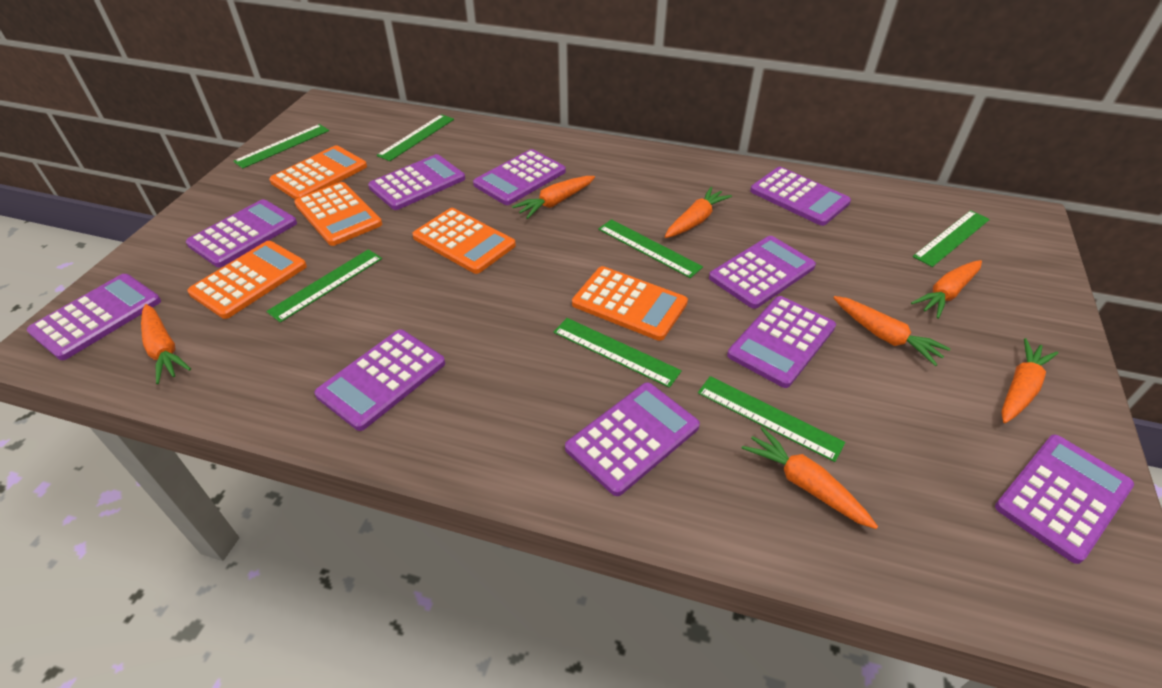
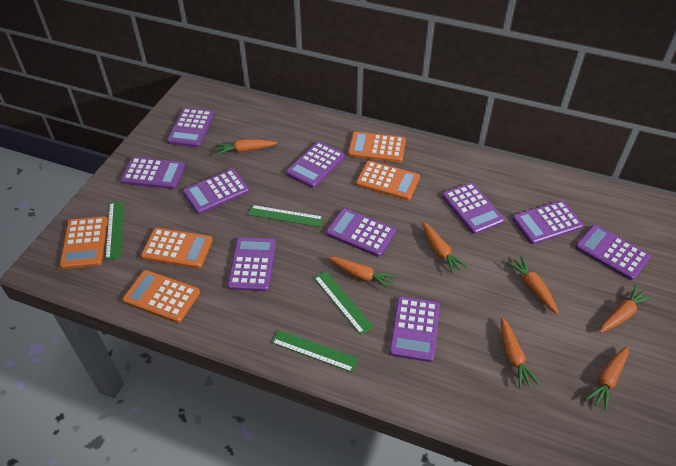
green ruler: [233,124,329,169] [266,249,382,323] [377,114,454,161] [554,318,682,388] [598,219,703,278] [698,376,845,462] [913,210,990,267] = 7 -> [105,201,124,260] [248,205,324,227] [271,330,358,372] [314,271,373,335] = 4

